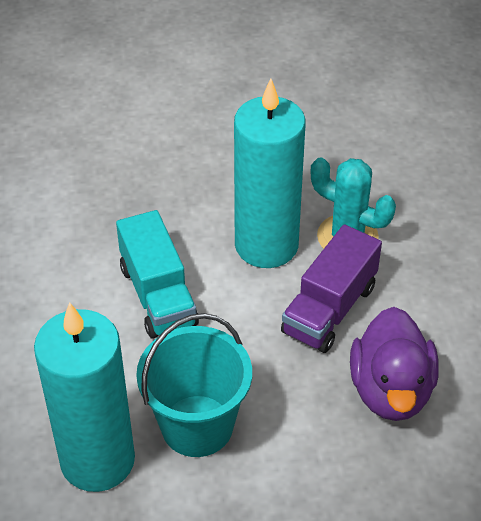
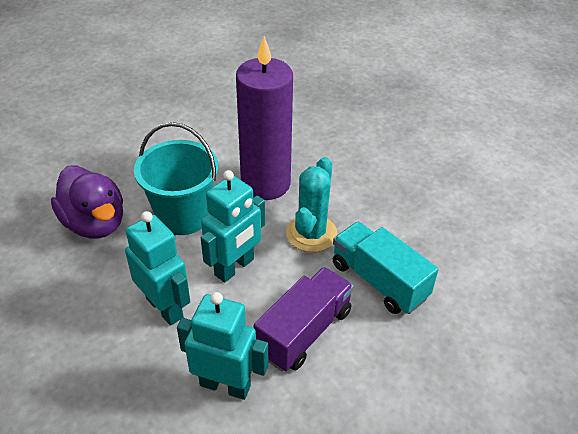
purple candle: none = 0 -> [236,36,293,200] = 1
turquoise candle: [34,302,135,492] [234,79,306,268] = 2 -> none = 0
turquoise robot: none = 0 -> [125,211,190,326] [177,292,268,400] [201,170,265,283] = 3

